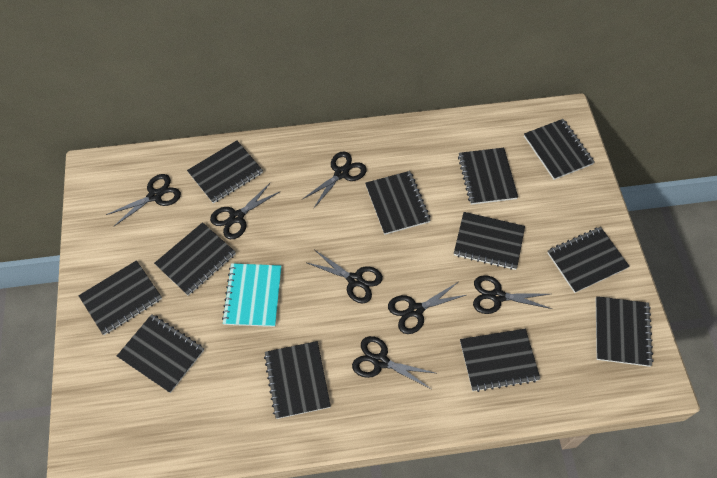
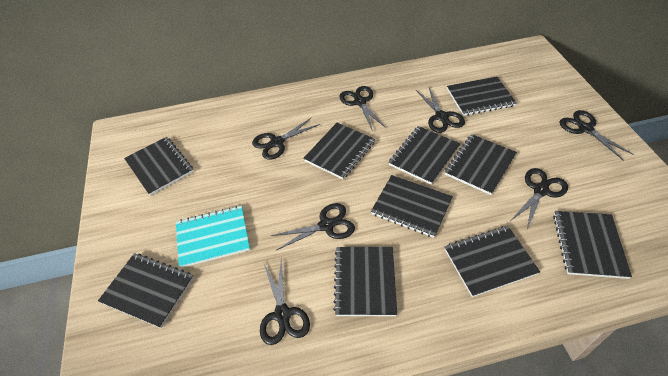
black notebook: [78,260,162,335] [117,314,204,393] [154,222,236,296] [187,140,263,203] [264,341,331,419] [365,171,431,235] [454,212,525,270] [458,148,518,205] [460,329,540,392] [524,119,594,180] [547,227,630,293] [596,296,654,367] = 12 -> [98,253,194,328] [124,137,193,196] [303,123,375,179] [333,247,397,316] [371,175,453,238] [389,126,460,185] [445,134,517,195] [445,226,540,297] [447,76,517,116] [553,211,632,279] = 10

